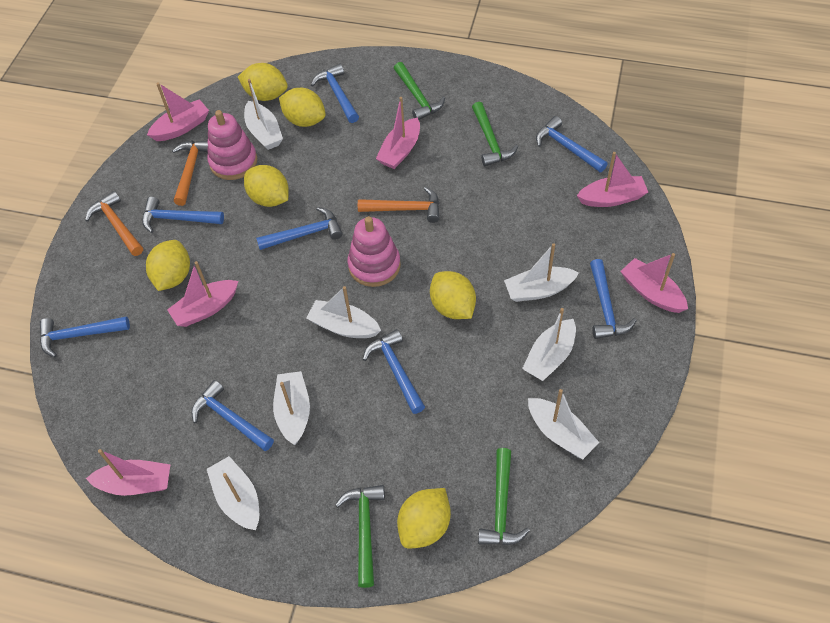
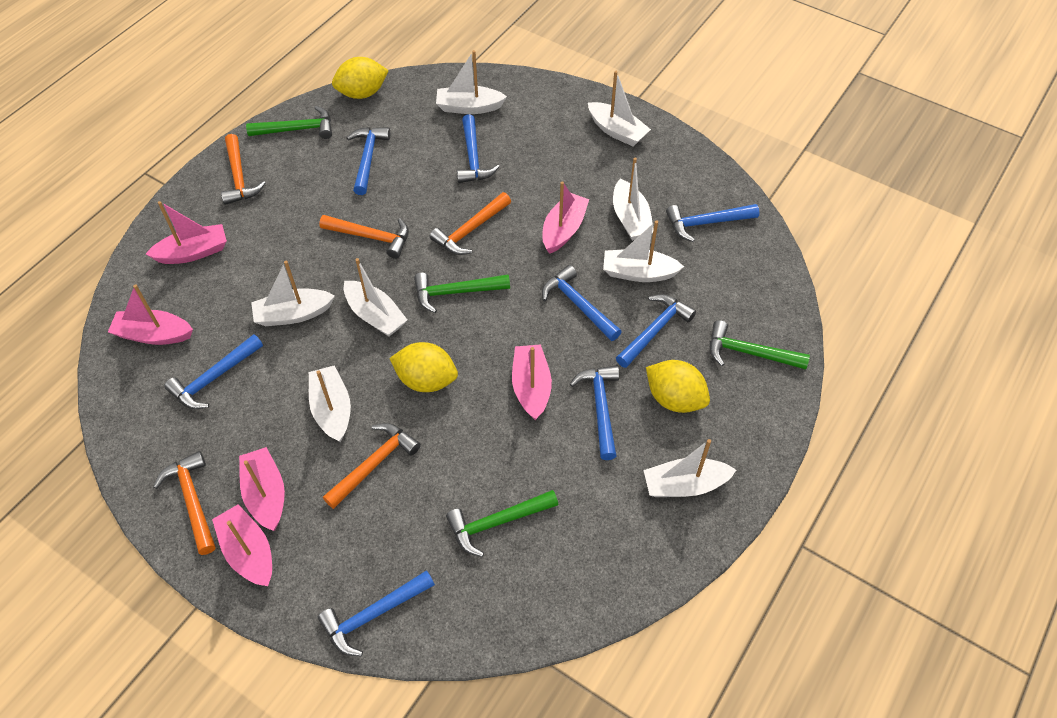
orange hammer: [85,191,143,256] [172,141,208,206] [358,187,440,223] = 3 -> [153,451,215,555] [221,134,265,205] [319,215,409,259] [323,423,421,509] [430,192,511,255] = 5
pink stacking toy: [207,110,257,180] [348,216,401,287] = 2 -> none = 0
white boat: [207,456,259,530] [244,79,283,150] [273,371,310,445] [306,286,381,338] [504,243,579,302] [522,308,576,381] [528,389,599,459] = 7 -> [251,261,335,326] [309,365,351,442] [344,258,407,336] [436,50,507,114] [588,71,651,146] [603,220,684,282] [613,158,654,241] [644,439,736,497] = 8
yellow lemon: [146,240,190,291] [238,63,288,101] [244,165,289,207] [279,88,326,127] [397,488,451,549] [430,271,476,319] = 6 -> [332,57,389,99] [389,342,458,392] [646,360,710,413] = 3

